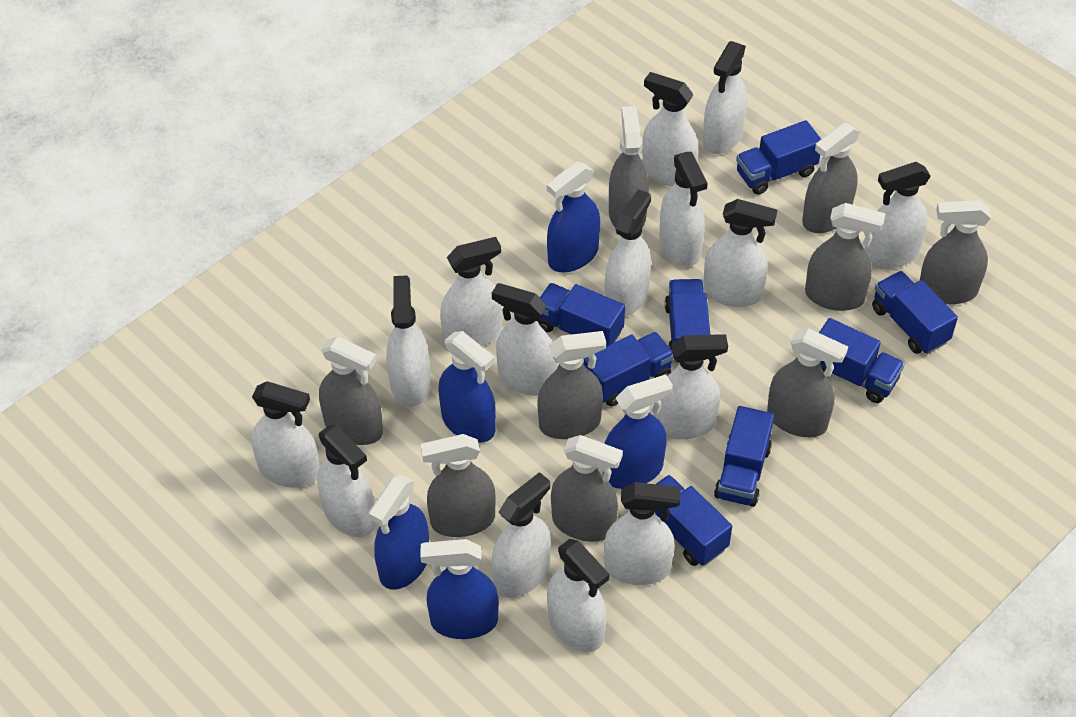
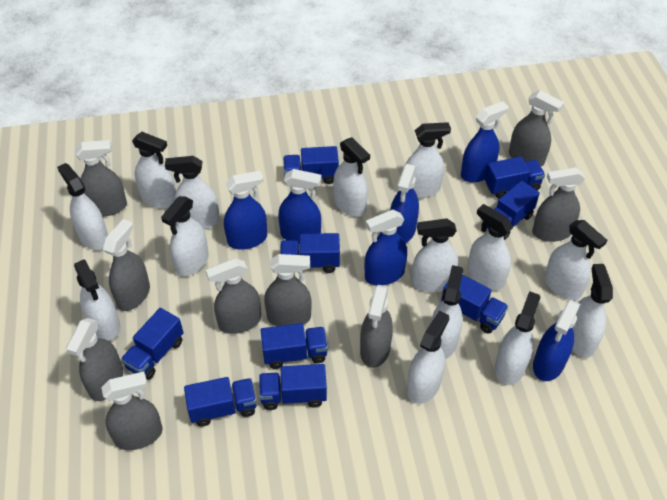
blue spray bottle: [369,475,429,590] [421,539,499,639] [439,331,496,443] [547,162,600,272] [603,375,673,489] = 5 -> [224,171,267,250] [278,169,322,245] [365,210,407,285] [390,164,419,243] [461,101,509,183] [533,300,581,381] = 6
blue truck: [538,283,625,346] [584,332,674,407] [655,475,732,566] [665,279,710,359] [714,406,774,507] [736,120,821,195] [819,318,905,403] [872,271,958,354] = 8 -> [121,308,184,380] [184,377,257,426] [259,364,327,410] [260,323,328,369] [280,233,340,273] [283,146,339,184] [441,275,508,334] [485,157,545,199] [486,181,540,240] = 9
white spray bottle: [251,381,320,488] [317,425,376,537] [386,275,431,407] [440,237,502,346] [492,283,558,396] [492,472,551,598] [547,539,610,652] [604,482,681,585] [605,189,651,317] [642,72,699,186] [654,334,728,439] [659,152,708,267] [703,41,747,154] [703,199,777,307] [864,162,931,269] = 15 -> [57,163,108,250] [74,259,120,341] [132,132,176,208] [161,196,209,277] [165,156,220,229] [333,137,370,217] [406,122,451,198] [407,311,449,404] [412,218,458,292] [430,265,463,359] [467,204,513,290] [495,291,541,385] [544,220,607,300] [572,264,613,358] = 14

